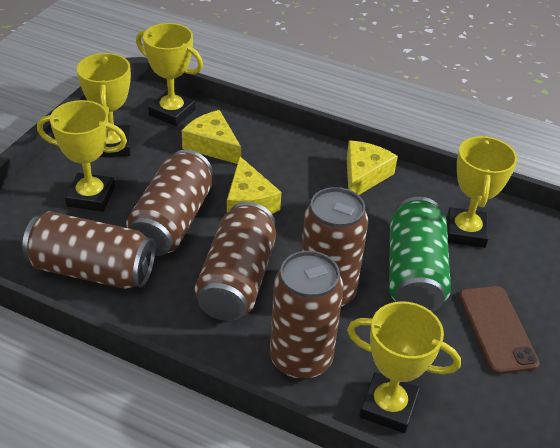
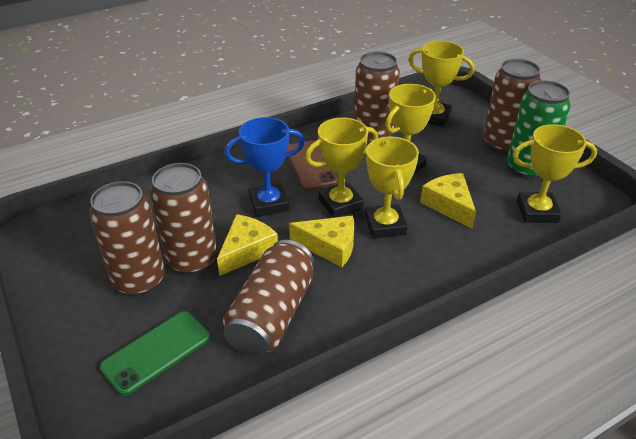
blue trophy: none = 0 -> [225,117,305,217] = 1
green phone: none = 0 -> [100,311,210,396] = 1

